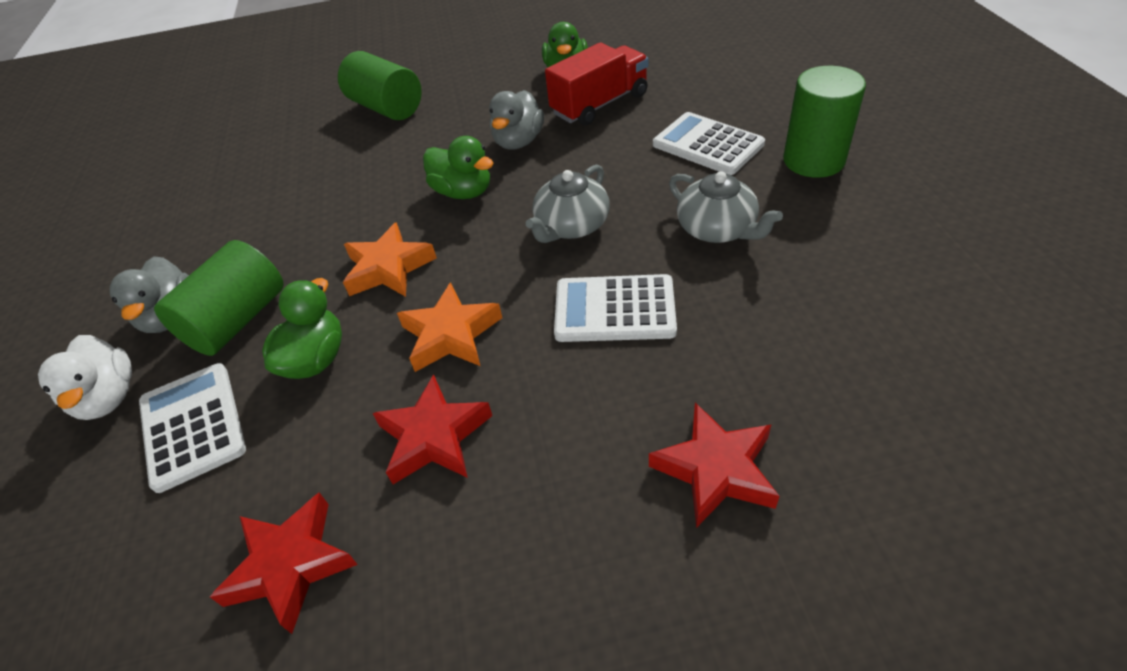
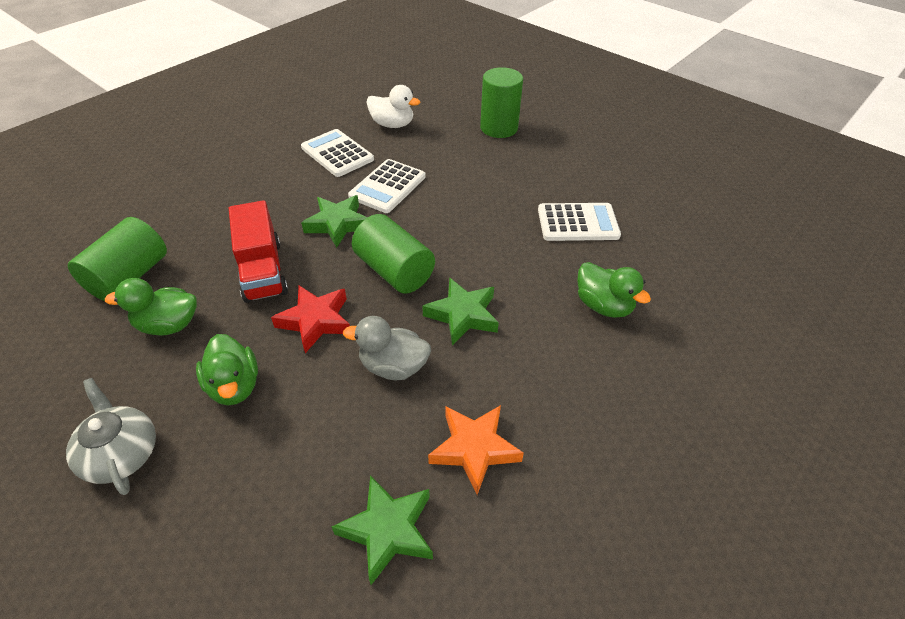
green star: none = 0 -> [301,195,367,248] [332,475,433,585] [422,277,499,345] = 3
grey duck: [110,256,189,333] [489,90,544,150] = 2 -> [343,316,431,380] = 1
grey teapot: [526,165,610,243] [669,171,783,243] = 2 -> [66,378,156,495] = 1
orange star: [343,222,437,297] [397,282,502,372] = 2 -> [428,405,524,495] = 1
red star: [210,492,358,634] [372,374,492,484] [649,403,780,528] = 3 -> [271,286,350,353] = 1

